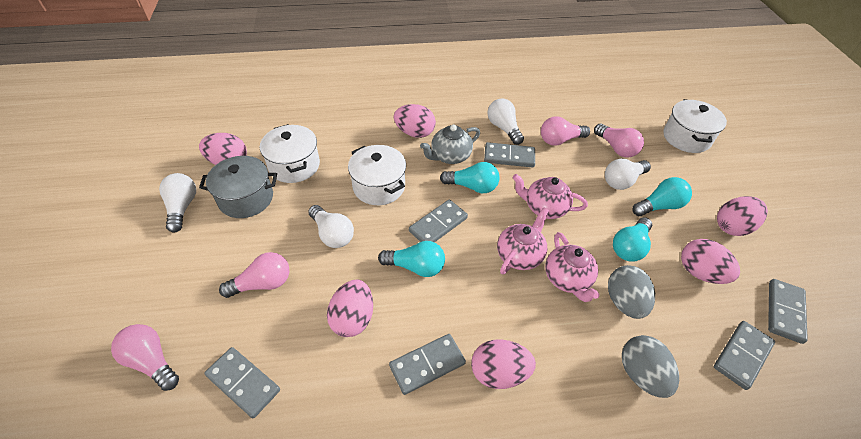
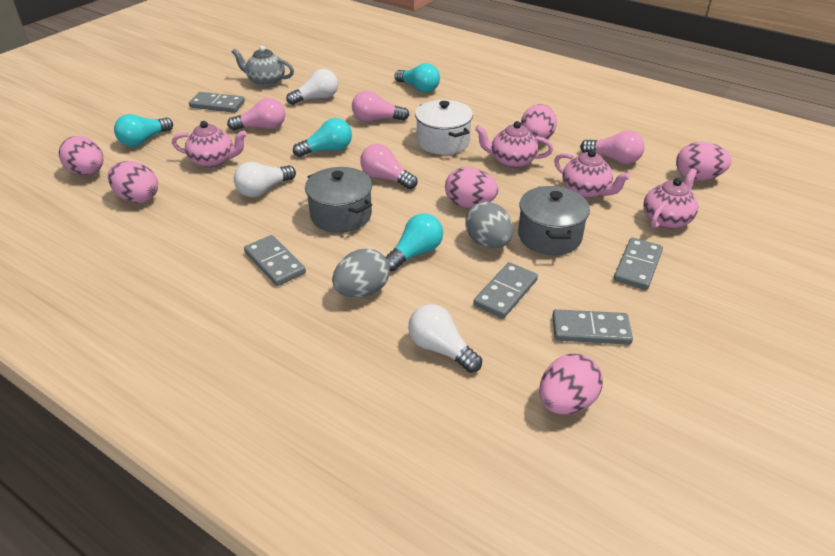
grey domino: [204,347,280,418] [389,334,466,395] [409,200,468,243] [484,142,535,168] [714,321,775,390] [768,279,808,344] = 6 -> [189,92,245,113] [244,235,306,286] [473,262,538,319] [552,309,633,345] [614,237,663,290] = 5
grey pot: [199,156,277,218] = 1 -> [305,167,372,233] [518,186,590,255] = 2
pink teapot: [497,208,549,275] [512,174,588,219] [545,232,599,302] = 3 -> [172,121,247,168] [475,121,553,169] [554,149,630,199] [643,168,698,229] = 4
white light bulb: [159,173,196,232] [308,205,354,248] [487,98,524,145] [605,159,651,190] = 4 -> [234,162,296,197] [286,69,338,105] [408,304,482,373] = 3
white pot: [260,124,320,183] [348,145,406,205] [663,99,727,153] = 3 -> [415,100,473,155] = 1

